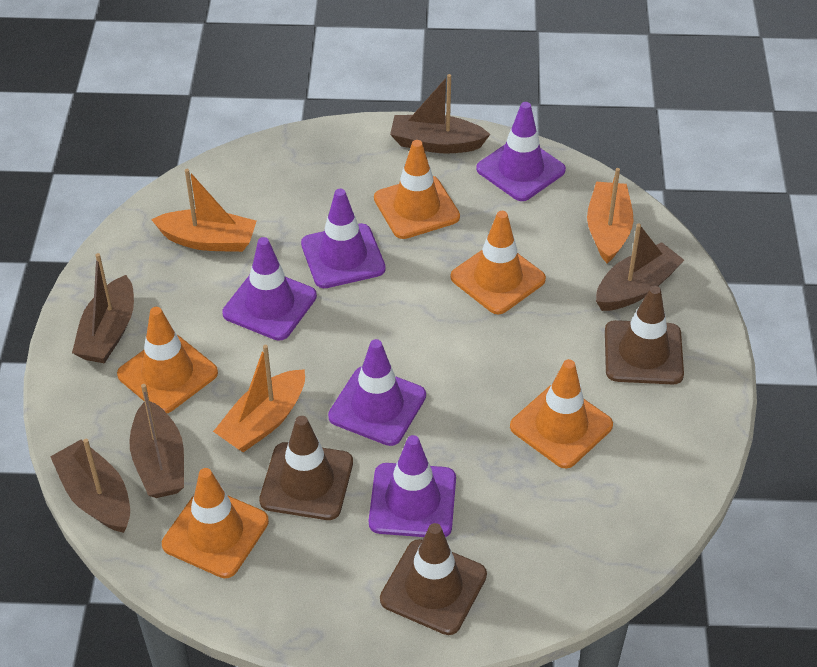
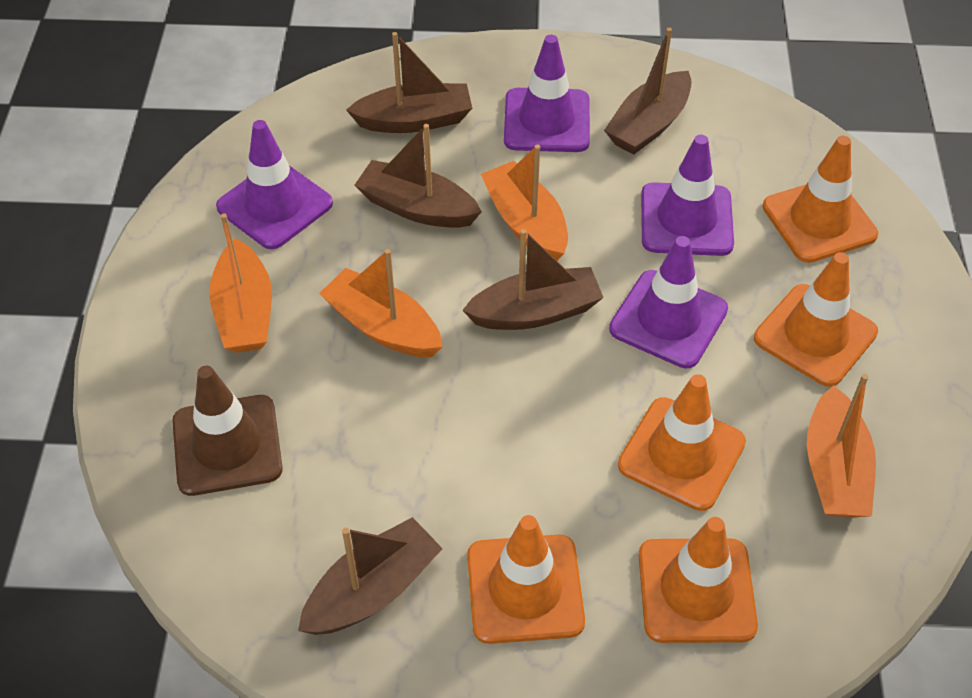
brown traffic cone: [259,416,353,520] [380,523,487,635] [605,286,684,385] = 3 -> [172,366,283,496] = 1
orange boat: [151,169,256,252] [213,345,305,452] [587,168,633,263] = 3 -> [209,213,272,353] [319,249,442,357] [481,144,568,261] [807,374,876,517] = 4
purple traffic cone: [222,237,317,341] [301,189,386,288] [328,339,426,446] [369,435,456,537] [476,102,566,201] = 5 -> [216,120,333,249] [504,35,590,152] [609,236,728,368] [641,135,734,256] = 4

